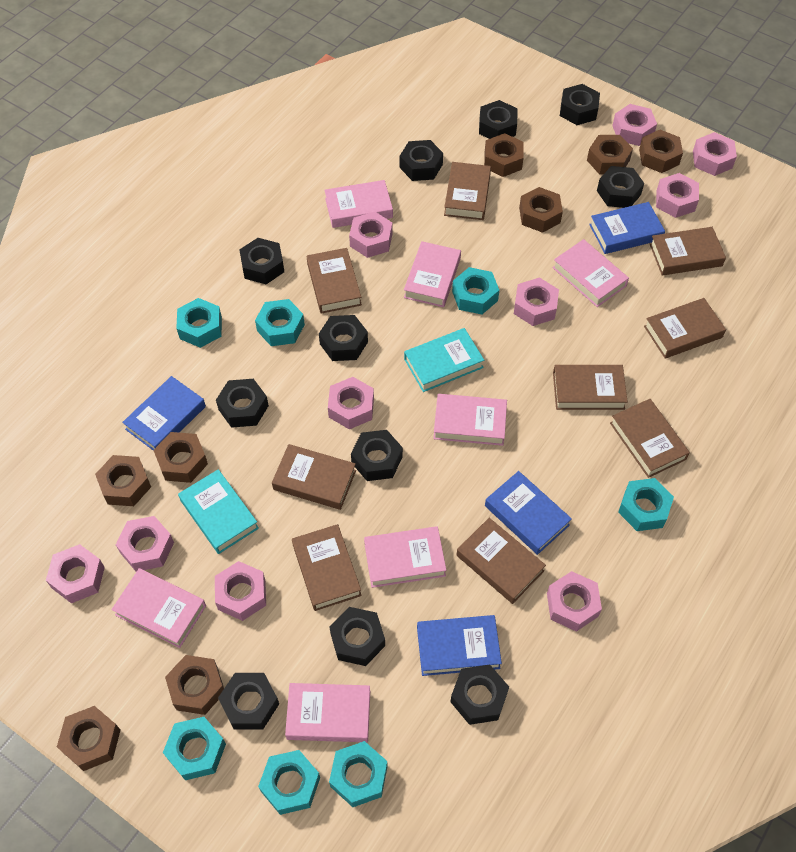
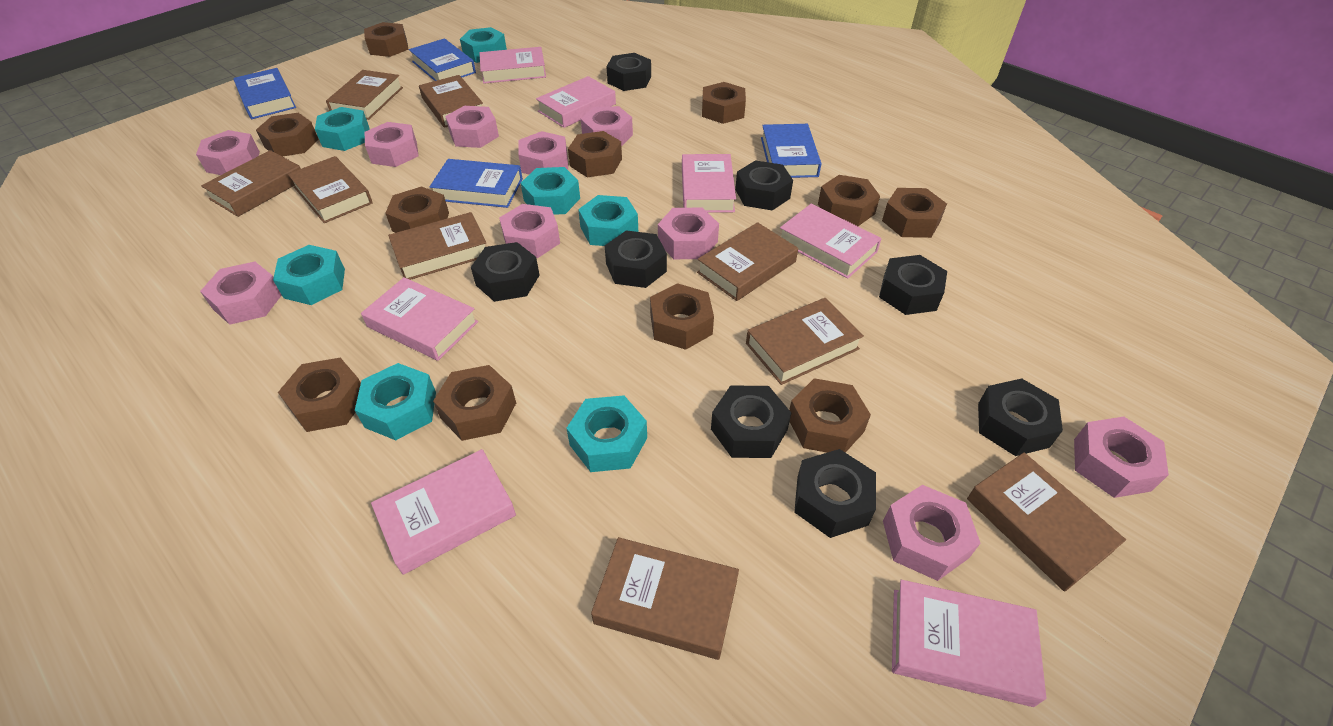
black nut: [216,379,269,428] [218,673,279,729] [240,238,284,284] [319,315,368,361] [329,607,385,666] [351,430,403,481] [400,140,443,181] [450,664,509,725] [479,100,518,139] [560,84,600,125] [597,166,644,208] = 11 -> [471,242,540,302] [605,230,667,288] [606,53,651,91] [711,385,791,458] [735,160,793,210] [794,449,876,538] [879,255,947,315] [978,378,1063,456] = 8
brown nut: [57,706,120,771] [95,455,151,506] [153,432,208,483] [165,655,224,715] [484,133,524,177] [519,187,563,233] [587,135,633,175] [639,130,683,173] = 8 -> [256,113,319,157] [278,358,361,432] [364,22,409,57] [385,186,449,233] [433,365,516,441] [568,131,622,177] [650,283,714,350] [702,82,746,124] [789,378,871,453] [818,175,880,226] [882,188,947,238] = 11
turquoise book: [178,469,259,554] [404,328,484,392] = 2 -> none = 0

